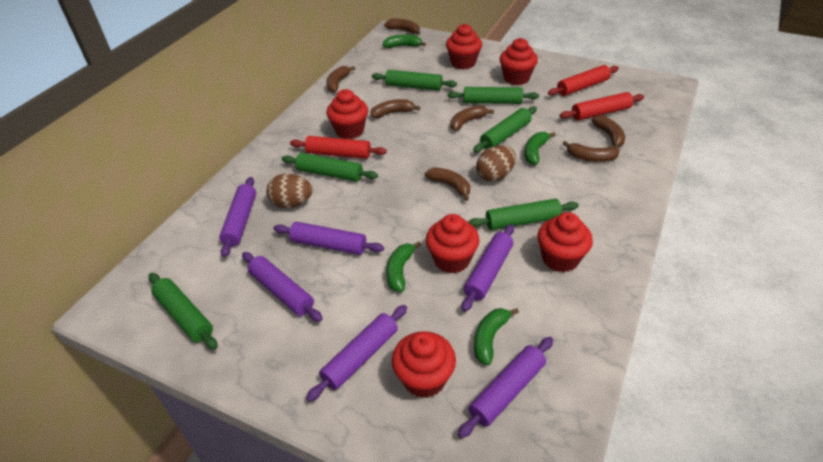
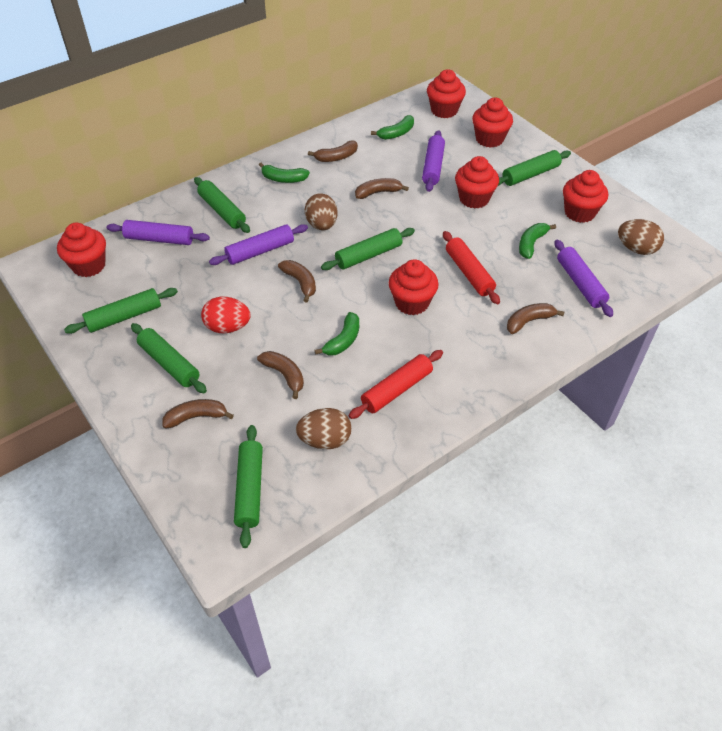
brown banana: [327,66,355,93] [371,99,420,118] [384,19,420,35] [425,167,470,201] [450,105,494,131] [562,141,620,162] [591,115,625,148] = 7 -> [162,399,234,428] [257,351,304,399] [278,260,316,302] [308,141,358,162] [355,178,409,199] [507,303,564,334] = 6
brown egg: [266,174,312,208] [476,145,516,182] = 2 -> [296,408,351,449] [305,193,338,230] [618,219,664,255] = 3
purple rolling pin: [219,177,256,257] [242,252,323,322] [274,222,384,255] [306,305,407,402] [458,337,553,438] [462,224,514,312] = 6 -> [107,220,210,245] [209,224,308,265] [422,130,445,192] [554,240,613,317] = 4
red egg: none = 0 -> [201,297,251,333] = 1
red rolling pin: [290,136,387,159] [548,65,619,96] [560,92,644,120] = 3 -> [349,350,443,419] [443,231,500,304] = 2

